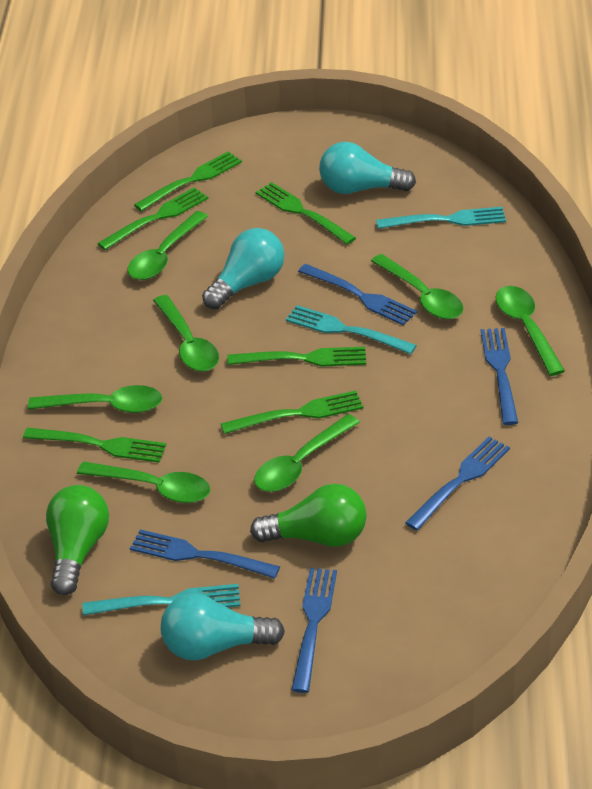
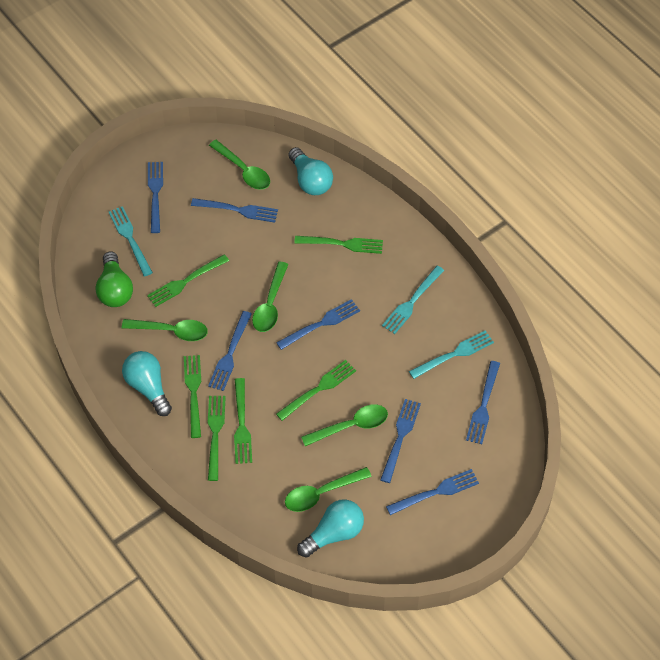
blue fork: [130,529,280,579] [291,568,337,693] [298,264,417,326] [405,437,510,530] [481,328,518,425] = 5 -> [148,162,163,233] [191,198,278,223] [208,311,252,391] [276,299,360,350] [380,399,421,483] [386,469,479,515] [466,361,500,444] = 7
green light bulb: [46,485,109,595] [250,484,367,547] = 2 -> [95,252,133,307] = 1
green spoon: [28,385,162,413] [77,461,210,503] [128,211,208,280] [153,295,219,372] [254,414,360,492] [371,254,463,319] [495,286,565,376] = 7 -> [122,319,208,341] [209,140,270,190] [252,262,288,332] [285,467,372,512] [301,404,388,446] = 5

